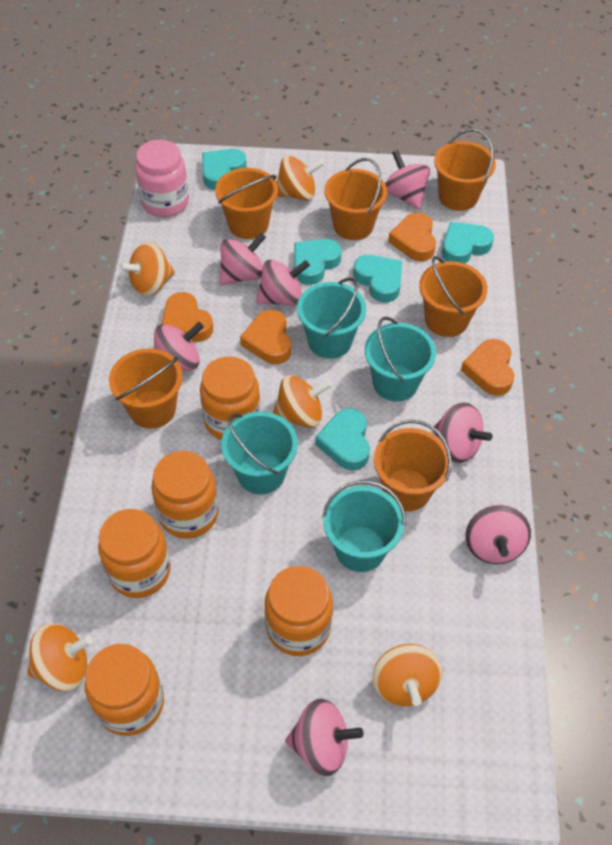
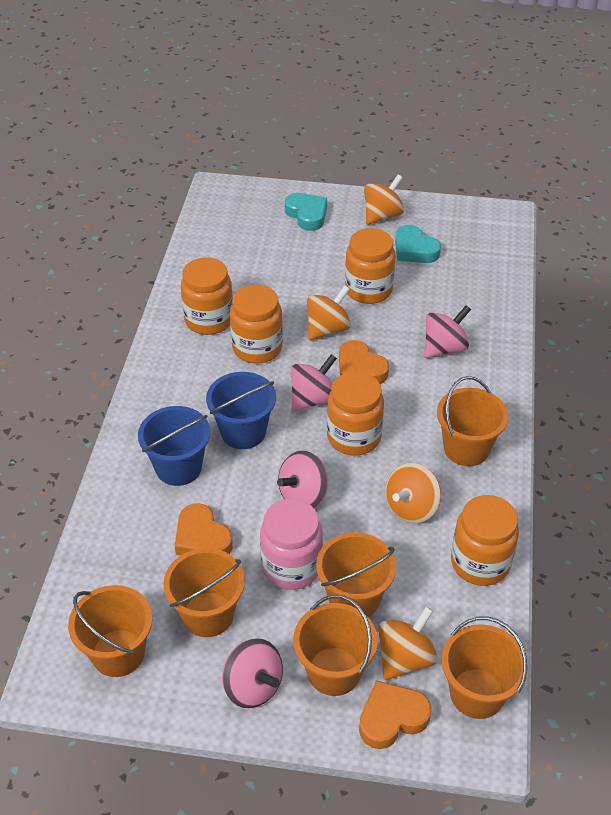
blue bucket: none = 0 -> [138,406,210,486] [206,372,276,449] = 2
orange heart: [162,292,213,342] [240,310,291,364] [388,213,436,261] [461,339,515,396] = 4 -> [175,503,233,556] [339,340,389,384] [359,680,431,749] = 3
orange spinning top: [27,623,93,691] [119,242,175,297] [273,375,332,428] [276,155,324,201] [372,644,443,707] = 5 -> [307,285,351,340] [364,174,404,225] [378,606,438,680] [385,463,441,523] = 4
pink spinning top: [154,322,204,371] [219,233,266,285] [256,260,310,306] [285,699,364,776] [385,150,430,209] [433,402,492,463] [465,505,531,564] = 7 -> [222,638,283,708] [277,450,328,508] [291,354,337,412] [424,305,471,358] = 4
turquoise bucket: [221,412,298,494] [297,278,366,359] [322,480,406,572] [365,317,436,401] = 4 -> none = 0
turquoise heart: [202,149,247,190] [294,239,342,285] [315,408,370,470] [353,255,402,302] [442,222,494,264] = 5 -> [285,193,327,231] [395,225,441,263] = 2

